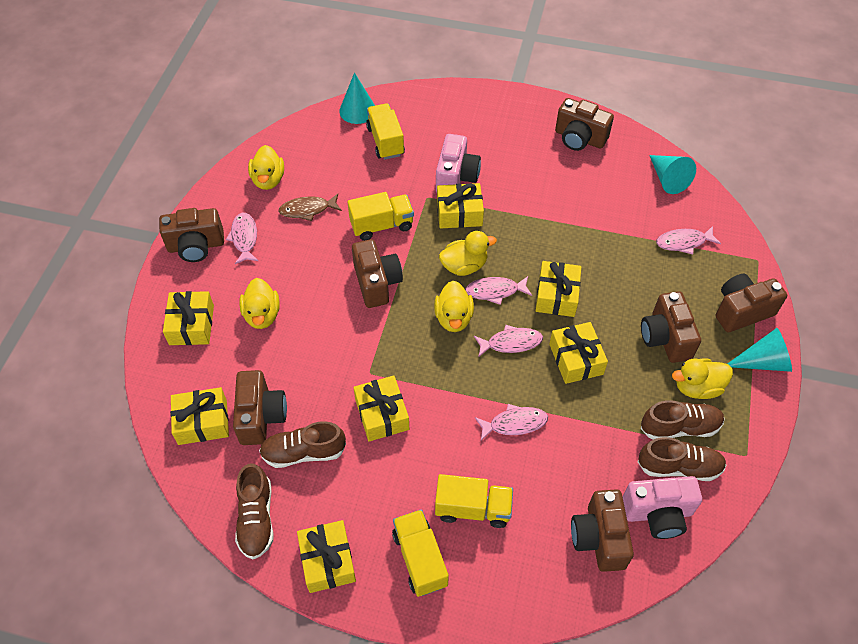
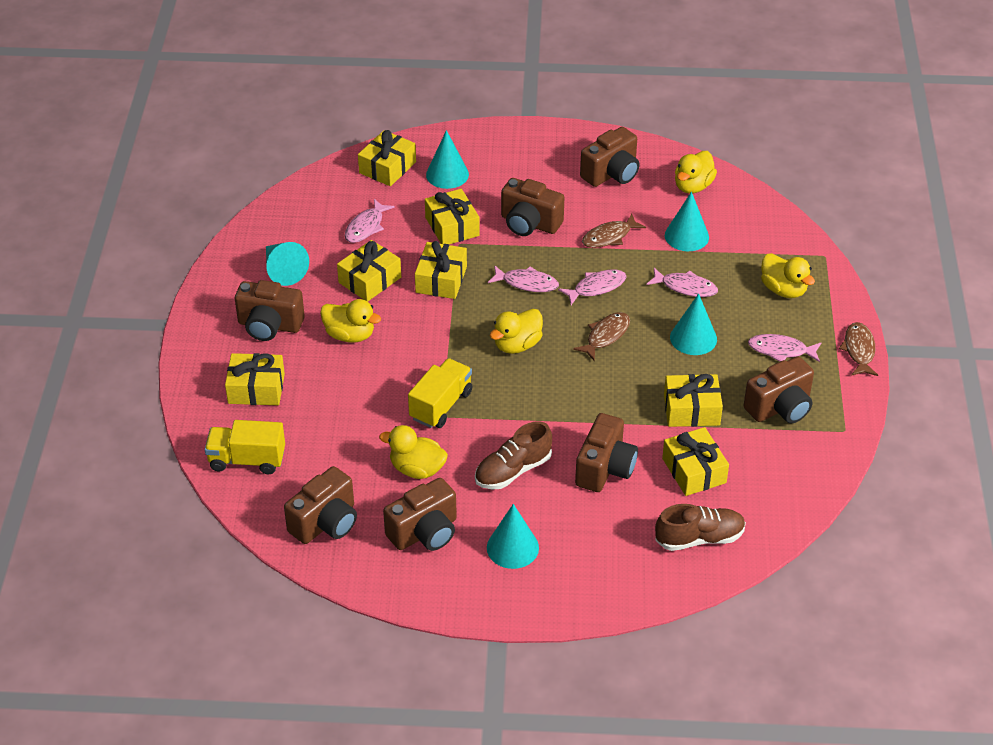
brown fish: [279,194,342,221] = 1 -> [573,312,630,361] [582,214,646,248] [839,322,878,376] = 3
brown shoe: [235,463,274,559] [259,421,346,468] [638,437,726,481] [641,400,725,440] = 4 -> [475,421,552,489] [655,504,746,551] = 2
pink camera: [436,134,481,192] [622,476,702,539] = 2 -> none = 0
turquoise cone: [339,73,375,124] [649,155,696,194] [727,328,792,372] = 3 -> [266,242,309,286] [426,130,469,189] [487,504,539,569] [665,192,709,251] [670,294,717,355] = 5
yellow truck: [347,192,414,241] [366,103,405,160] [392,509,449,597] [435,474,513,528] = 4 -> [204,420,285,474] [408,358,472,428] = 2

